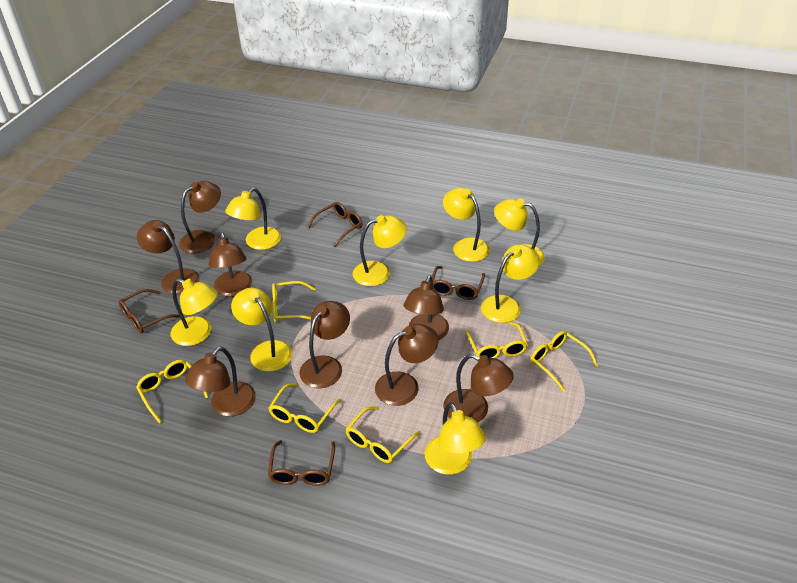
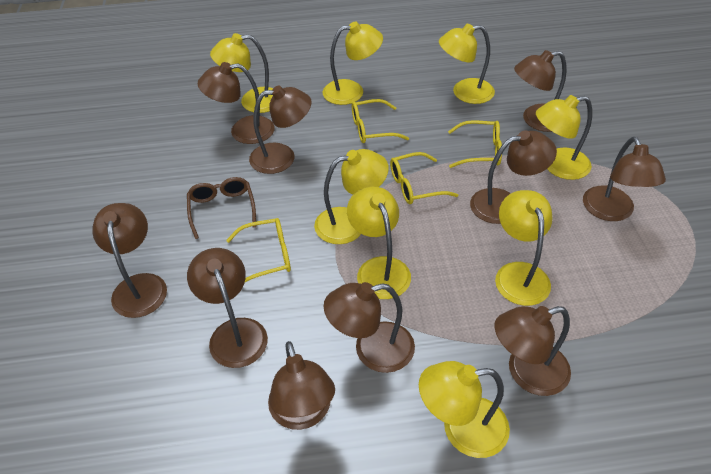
brown glasses: [118,289,180,333] [268,440,335,486] [307,202,362,247] [432,266,485,300] = 4 -> [187,177,256,239] = 1
brown lamp: [137,220,200,294] [179,181,221,254] [185,346,256,416] [209,232,252,297] [299,301,350,388] [375,324,439,406] [403,275,449,340] [443,354,514,423] = 8 -> [92,203,167,318] [187,248,268,368] [198,62,275,144] [249,86,312,174] [268,341,335,430] [324,282,415,373] [470,130,557,224] [495,306,571,396] [514,50,566,132] [583,137,666,221] = 10
yellow glasses: [136,360,208,423] [269,383,341,433] [272,281,316,322] [346,406,420,463] [465,322,528,358] [530,331,598,392] = 6 -> [226,218,291,282] [352,99,409,143] [390,152,458,204] [448,120,502,168] = 4

